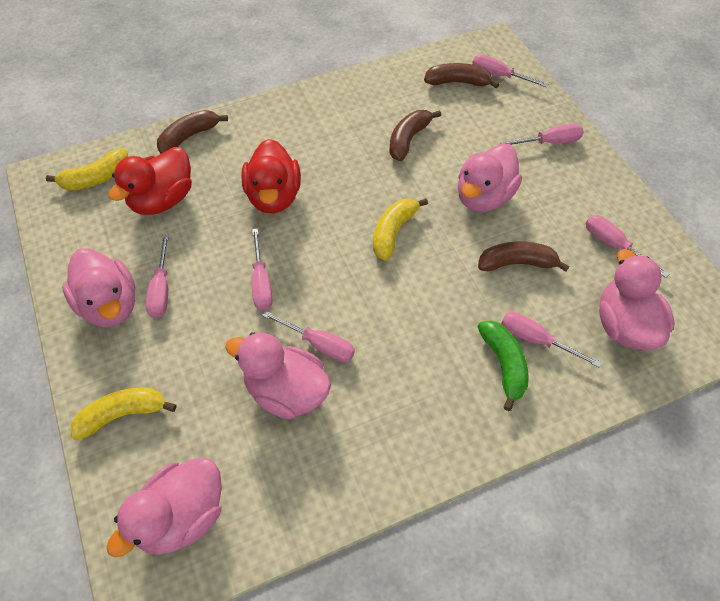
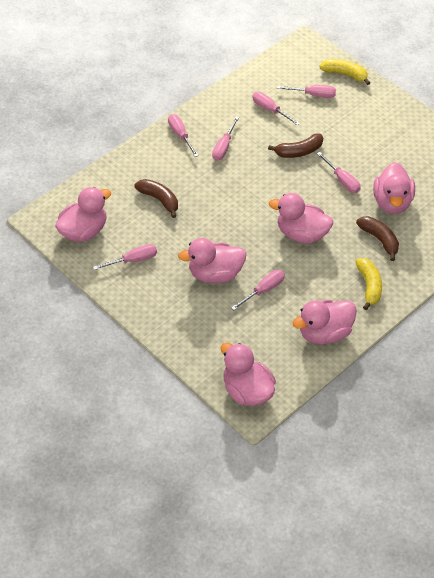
brown banana: [157,110,228,154] [389,110,441,161] [424,63,499,88] [478,241,569,272] = 4 -> [134,179,178,218] [268,133,323,158] [356,216,399,261] = 3
green banana: [478,320,529,411] = 1 -> none = 0
pink duck: [62,248,135,327] [106,457,222,558] [225,332,331,419] [458,144,522,212] [599,249,675,350] = 5 -> [55,187,111,242] [178,238,246,283] [221,343,276,406] [269,193,333,243] [292,300,357,344] [373,162,415,214] = 6
red duck: [108,147,192,215] [241,139,301,214] = 2 -> none = 0
yellow banana: [46,149,128,191] [71,388,177,440] [373,198,428,261] = 3 -> [319,59,370,85] [355,258,382,310] = 2

